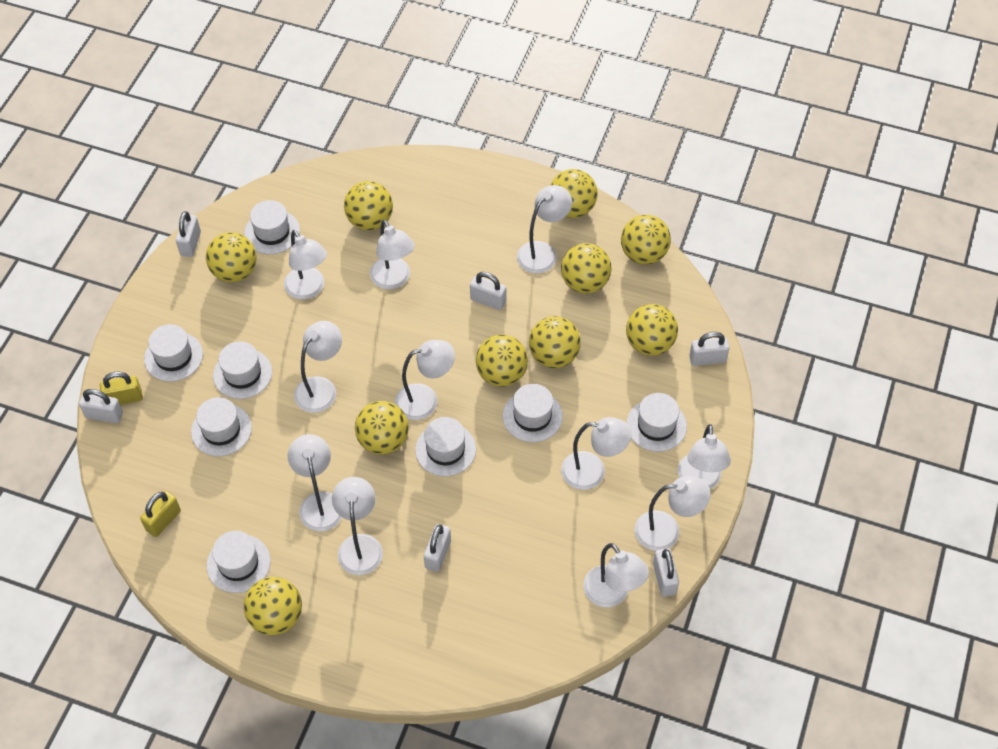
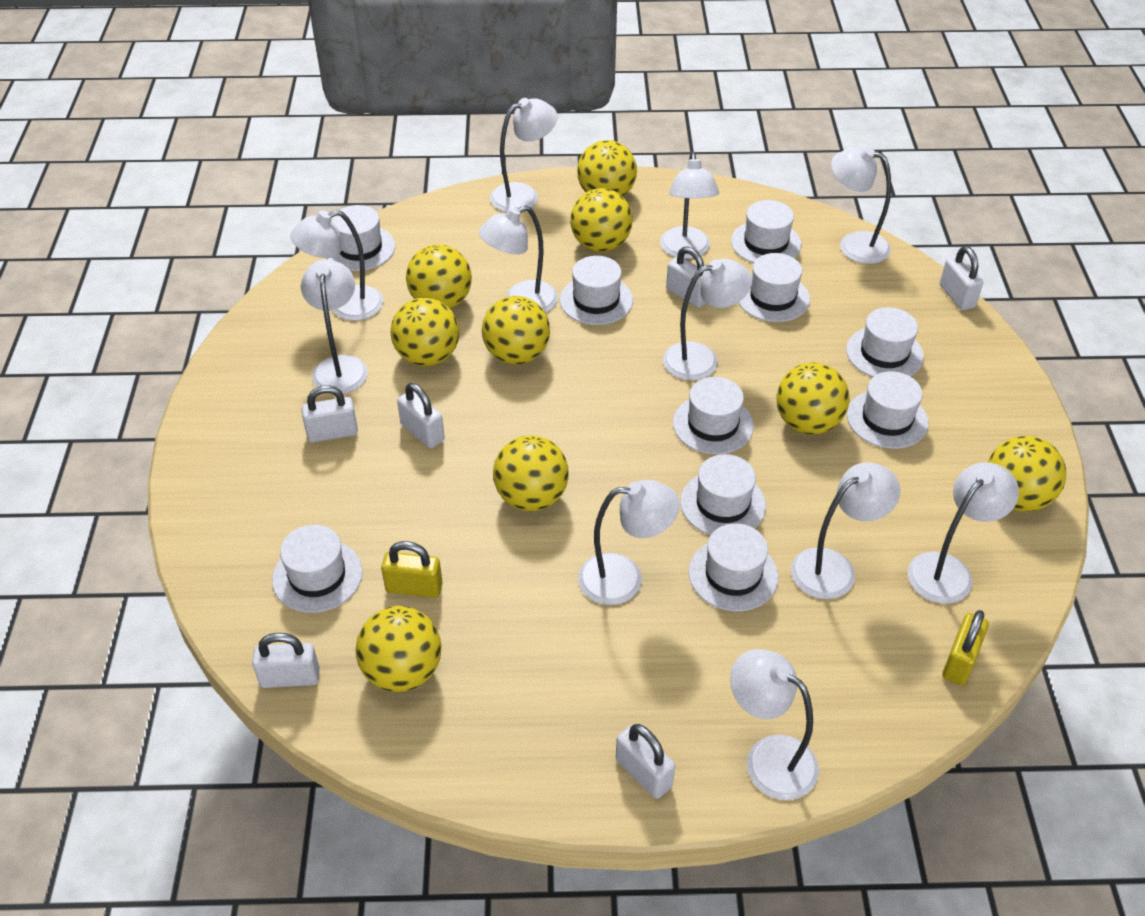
white hat: [144,324,203,382] [191,397,252,456] [206,531,271,593] [213,341,272,399] [244,200,300,254] [415,417,476,476] [503,384,563,442] [626,393,687,452] = 8 -> [272,525,363,613] [327,205,395,271] [560,256,633,325] [673,377,754,454] [680,454,766,535] [689,523,779,611] [731,200,802,263] [738,253,810,322] [846,307,924,377] [847,371,928,449] = 10
yellow ball: [206,232,257,282] [244,577,302,635] [344,181,393,230] [355,401,409,455] [476,334,528,387] [529,316,581,368] [550,169,597,218] [561,243,611,294] [621,215,671,265] [626,304,678,356] = 10 -> [355,606,441,692] [391,298,459,366] [406,244,472,309] [482,296,550,365] [493,435,569,511] [570,188,633,252] [577,140,637,197] [776,362,849,434] [988,436,1066,512] = 9

